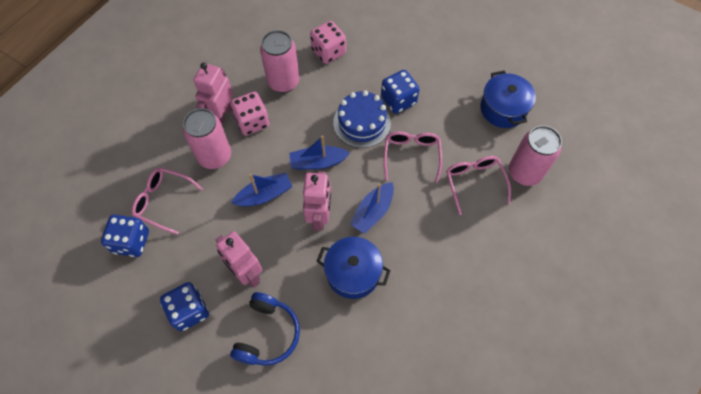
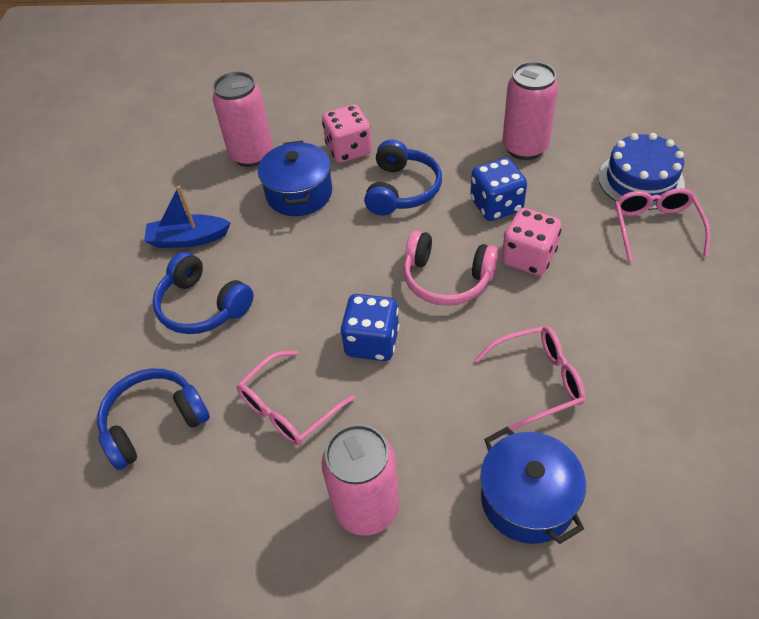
blue boat: [232,172,293,207] [289,135,350,170] [350,182,394,234] = 3 -> [144,186,231,248] = 1
blue dice: [101,215,149,257] [160,282,209,331] [381,70,420,114] = 3 -> [340,294,399,361] [470,158,527,221] = 2
blue headphones: [230,292,300,366] = 1 -> [97,369,210,470] [153,252,254,334] [364,140,442,216] = 3
pink headphones: none = 0 -> [403,230,499,306] = 1
pink robot: [193,62,233,125] [216,231,263,288] [303,171,331,231] = 3 -> none = 0

